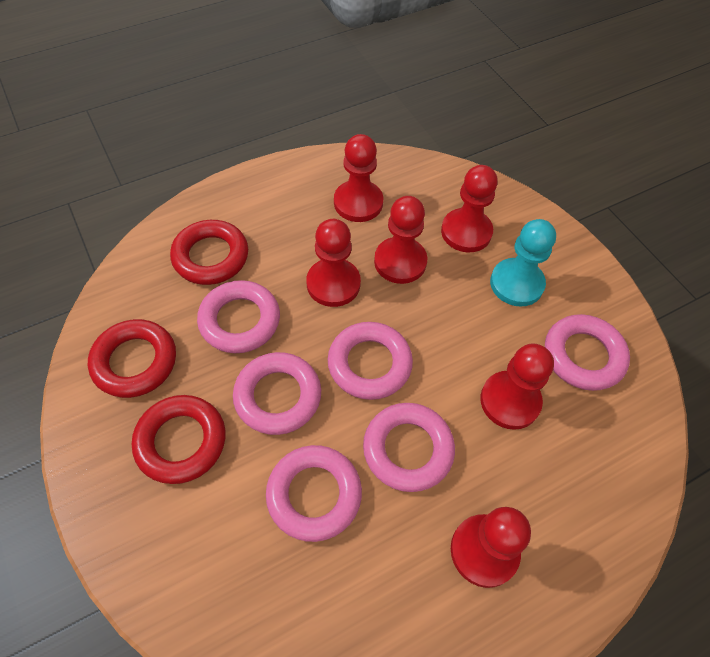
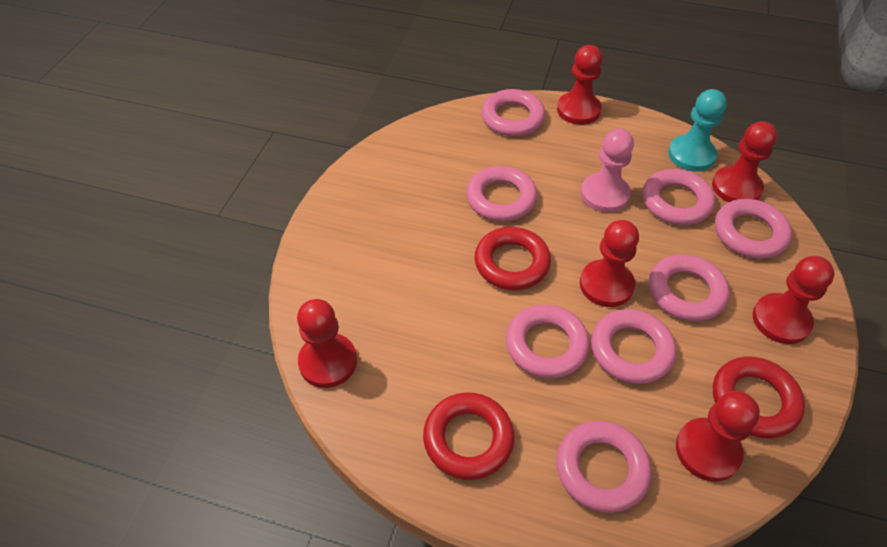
pink pawn: none = 0 -> [581,128,634,213] = 1
pink ring: [197,280,280,353] [233,352,321,435] [266,445,362,542] [328,322,413,400] [363,403,455,492] [545,314,630,391] = 6 -> [466,166,537,222] [481,89,545,136] [506,304,590,379] [556,421,651,513] [591,309,676,384] [642,169,715,225] [649,254,730,321] [715,199,792,259] = 8

